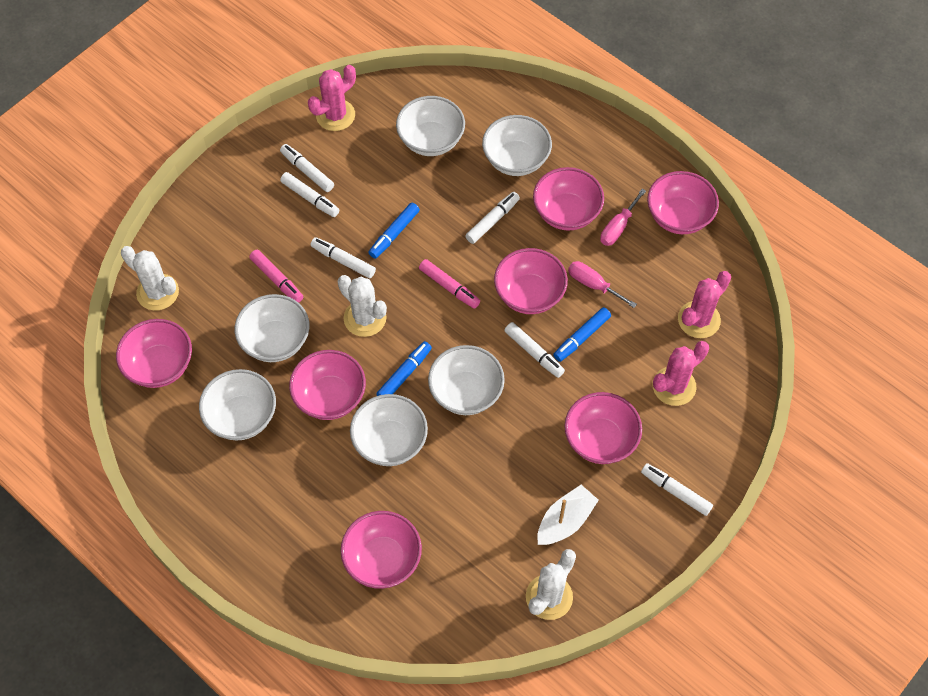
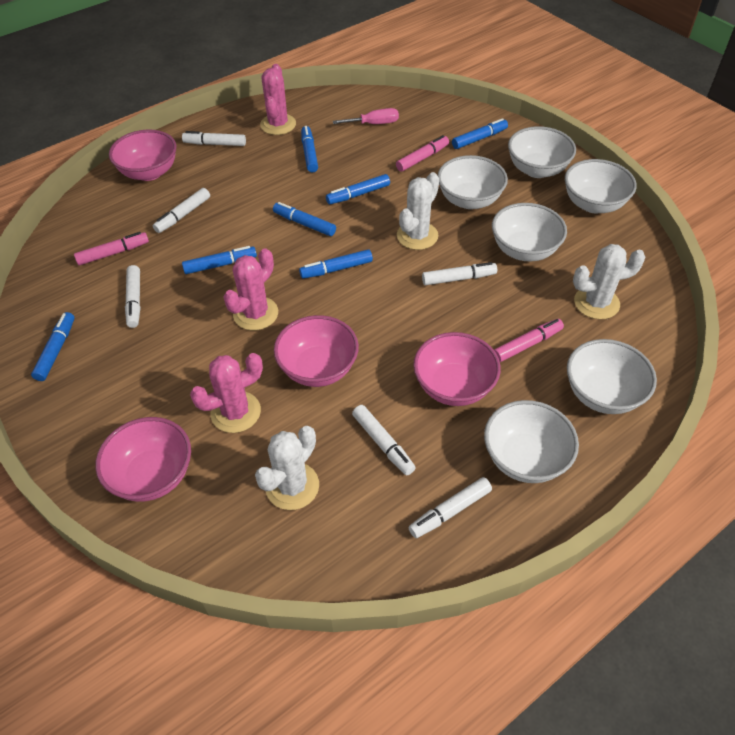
blue marker: [368,203,420,259] [376,341,432,396] [553,307,611,362] = 3 -> [31,312,75,381] [182,246,257,274] [273,202,336,236] [299,249,373,279] [301,126,318,172] [326,174,390,204] [452,118,508,149] = 7
pink bowl: [116,319,192,388] [289,350,366,420] [340,511,422,589] [494,248,568,314] [533,167,604,231] [564,392,642,464] [647,171,719,234] = 7 -> [95,417,191,502] [109,129,176,181] [274,315,359,387] [413,332,501,406] = 4
pink marker: [249,250,303,303] [419,259,480,309] = 2 -> [74,232,149,265] [396,135,449,172] [494,319,564,362] = 3
pink screwdriver: [568,261,637,308] [600,189,646,246] = 2 -> [333,108,399,124] = 1
white boat: [537,485,599,545] = 1 -> none = 0

